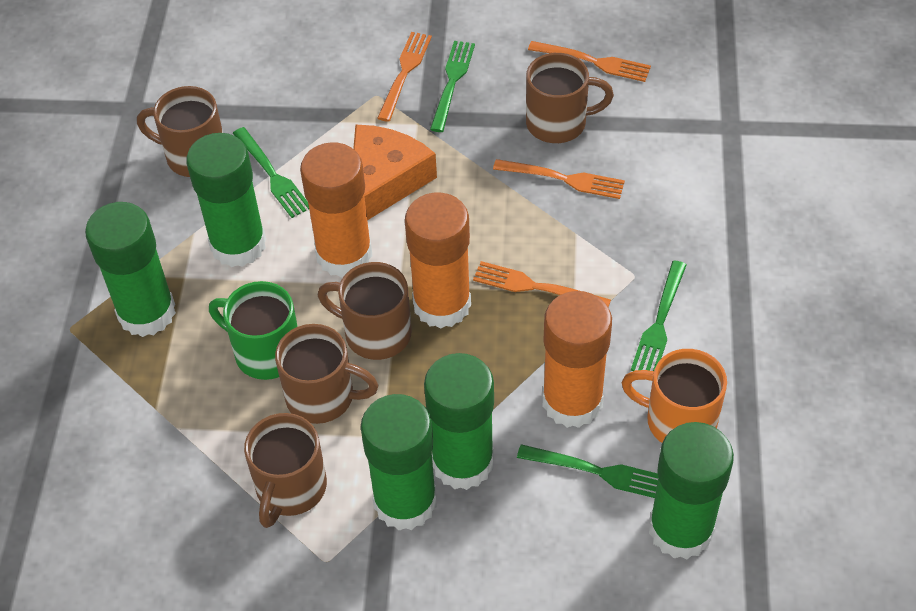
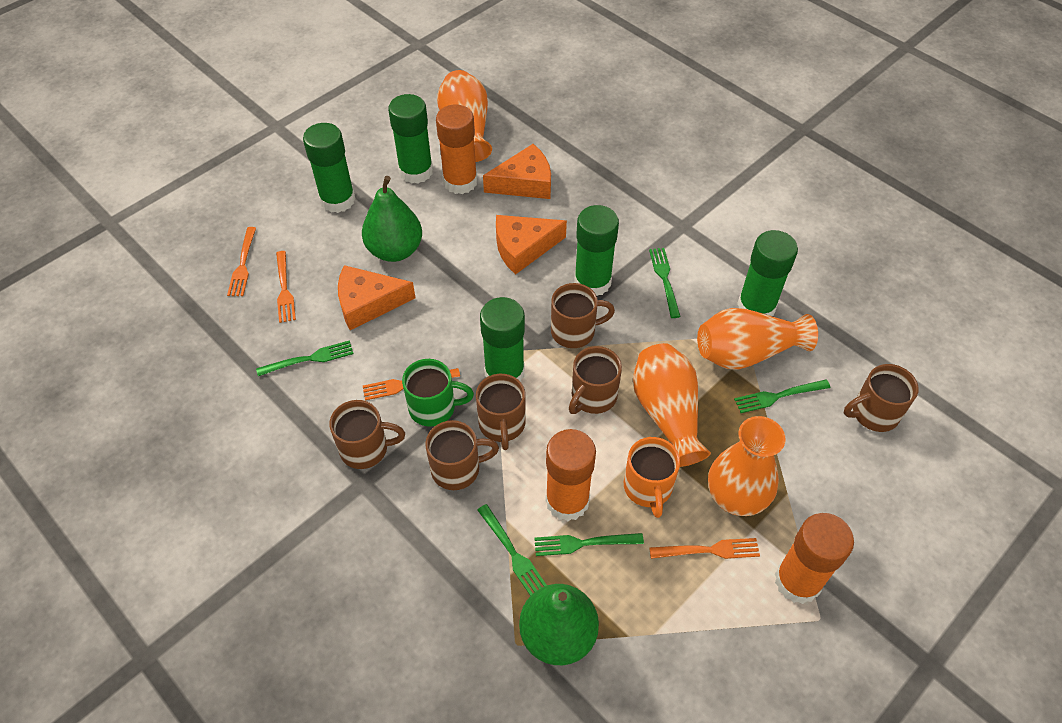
brown mug: [137,86,223,177] [244,413,327,528] [275,324,379,424] [318,262,412,360] [526,53,614,143] = 5 -> [329,400,405,469] [425,420,499,490] [476,374,525,450] [551,283,615,348] [569,346,622,414] [844,364,919,432] = 6
green fork: [233,127,309,218] [430,41,475,132] [517,444,658,498] [631,261,687,371] = 4 -> [256,340,354,376] [478,504,547,596] [534,533,644,556] [649,248,680,318] [734,380,830,413] = 5
green pear: none = 0 -> [362,176,422,262] [519,584,599,665] = 2
orange cheese: [353,124,437,220] = 1 -> [338,265,416,330] [483,144,551,199] [496,215,567,275] = 3
orange vase: none = 0 -> [437,70,492,162] [633,343,711,467] [697,308,818,370] [708,416,786,516] = 4

